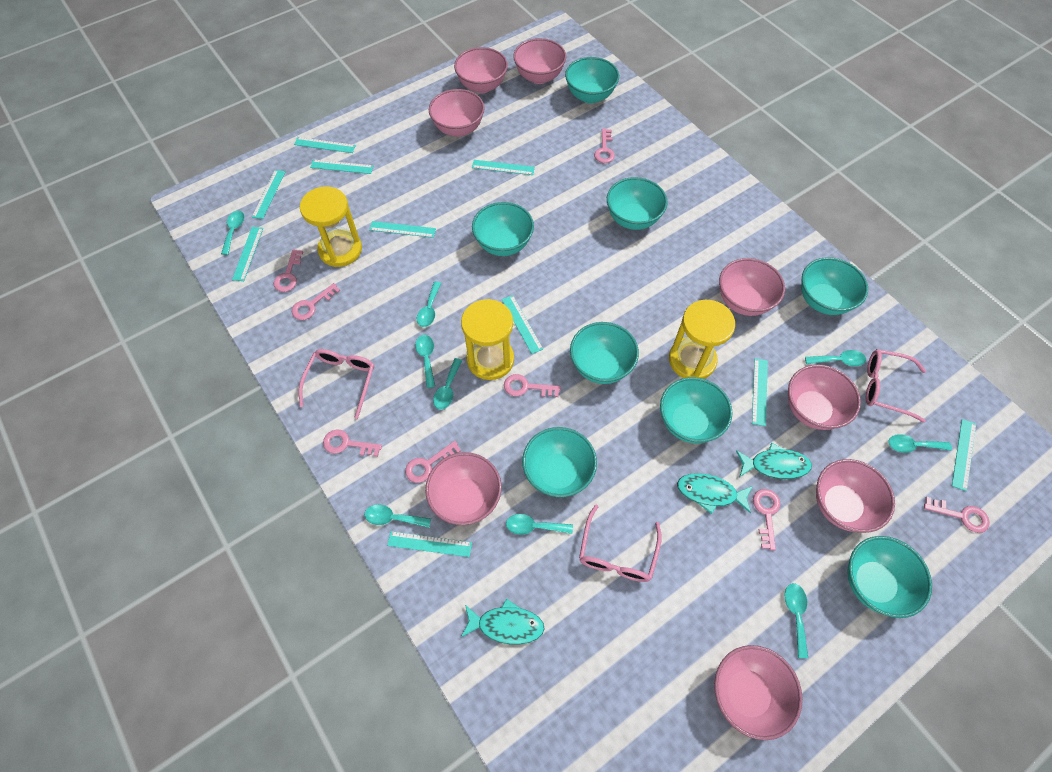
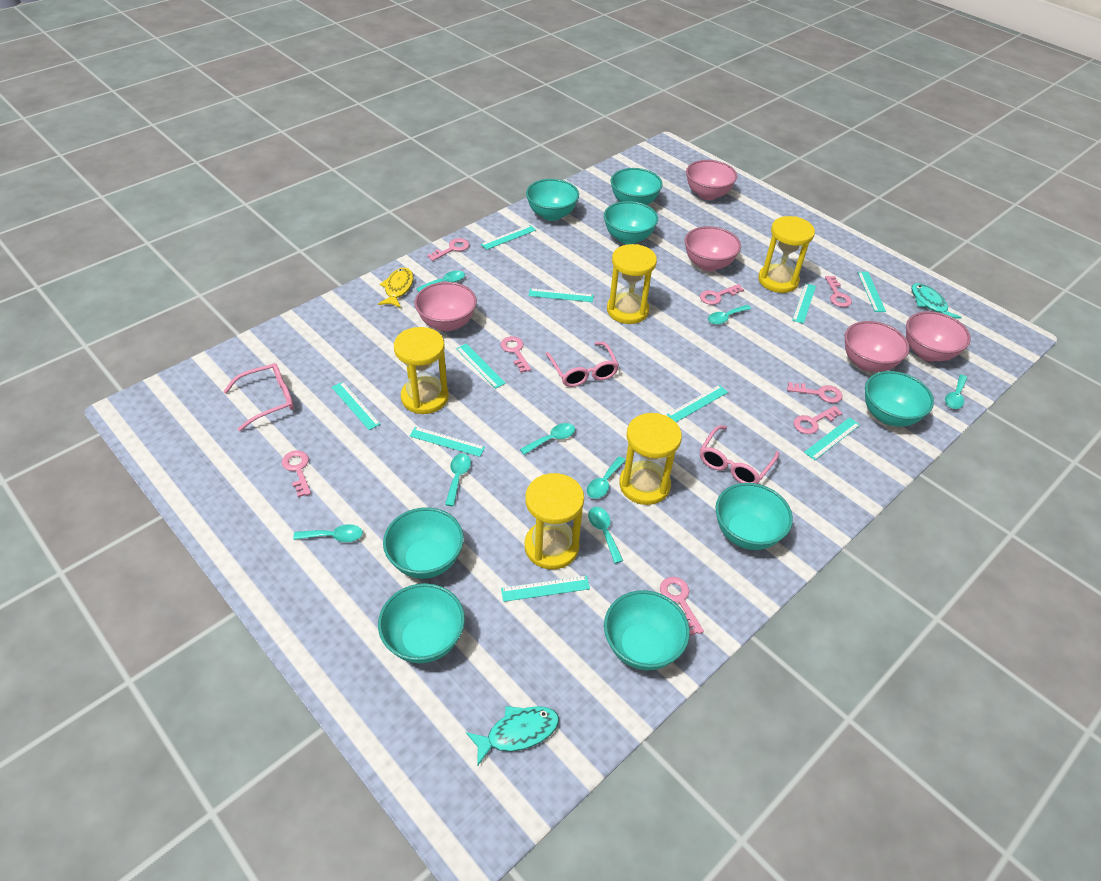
pink bowl: [425,452,502,525] [429,89,485,137] [454,47,508,93] [513,38,566,84] [714,645,803,740] [719,258,785,316] [788,365,861,430] [816,459,895,533] = 8 -> [415,282,477,331] [685,226,741,271] [686,160,737,200] [845,321,910,372] [906,311,971,362] = 5
turquoise fish: [461,598,545,644] [677,473,753,514] [736,443,812,479] = 3 -> [466,706,559,767] [911,283,962,318] = 2
turquoise spoon: [221,211,245,255] [365,505,431,528] [415,335,435,388] [417,281,441,327] [433,358,462,410] [506,514,573,535] [785,583,808,658] [805,350,866,366] [889,434,952,453] = 9 -> [293,524,363,542] [416,271,465,292] [445,454,471,506] [520,423,575,455] [587,456,626,499] [588,507,623,563] [708,305,751,325] [945,375,968,409] = 8
yellow fish: none = 0 -> [378,268,413,308] = 1
yellow hourglass: [300,186,362,267] [461,299,514,380] [669,300,735,379] = 3 -> [394,327,449,414] [525,473,584,569] [607,244,657,324] [619,413,682,505] [758,216,815,293] = 5

